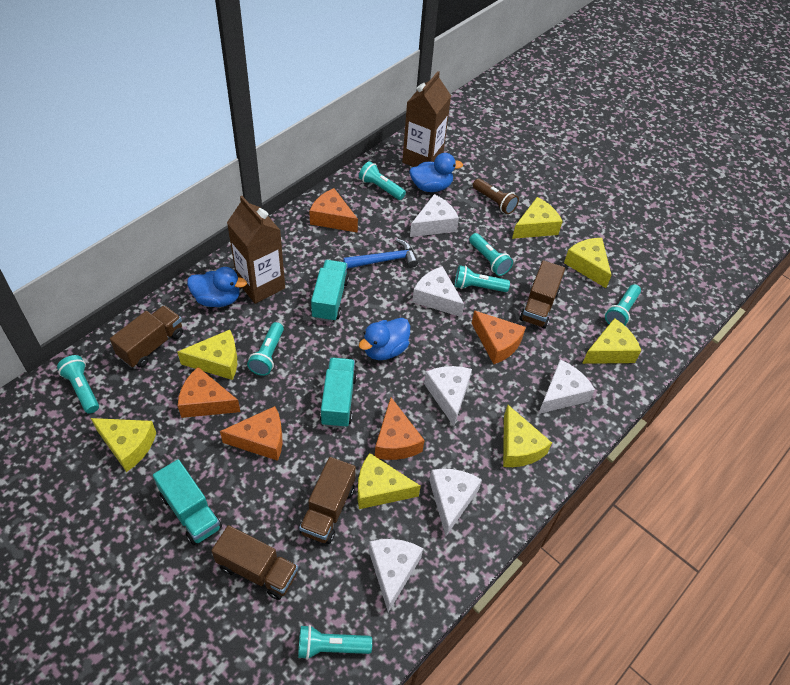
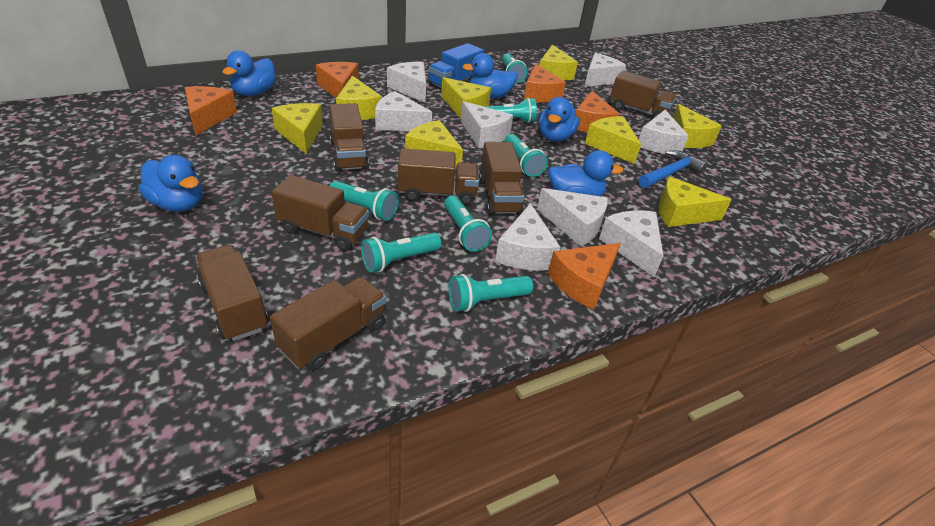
blue duck: [187,267,247,307] [359,318,410,360] [409,153,463,192] = 3 -> [138,155,202,212] [223,50,276,96] [462,53,518,98] [539,97,580,141] [548,150,623,196] = 5
blue truck: none = 0 -> [429,43,484,88] = 1
brown carton: [227,196,285,304] [402,71,451,167] = 2 -> none = 0
brown flashlight: [473,178,519,214] = 1 -> none = 0
brown truck: [110,305,183,368] [211,525,298,600] [299,457,356,544] [520,260,565,329] = 4 -> [195,245,268,341] [270,277,386,371] [272,175,369,251] [330,103,369,172] [398,148,479,205] [479,142,524,215] [610,71,676,118] = 7
turquoise truck: [153,459,222,545] [311,260,349,322] [320,358,357,428] = 3 -> none = 0
white cheese: [369,539,423,612] [410,194,459,237] [412,266,464,317] [424,366,472,426] [429,469,482,536] [538,360,595,414] = 6 -> [375,91,432,131] [387,62,426,103] [461,101,513,148] [495,203,560,270] [537,188,608,247] [584,53,626,87] [599,211,663,277] [639,110,689,154] = 8
yellow cheese: [91,418,156,472] [177,330,237,380] [358,453,421,509] [503,405,552,467] [512,197,563,239] [564,238,612,288] [582,318,641,364] = 7 -> [271,103,323,154] [336,76,382,120] [405,120,463,169] [441,77,491,118] [540,45,578,80] [585,116,641,164] [658,176,732,227] [673,104,722,148] = 8

